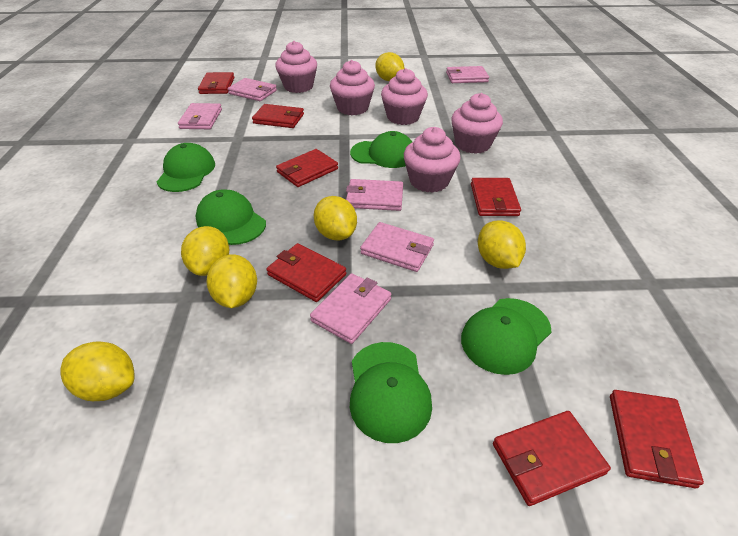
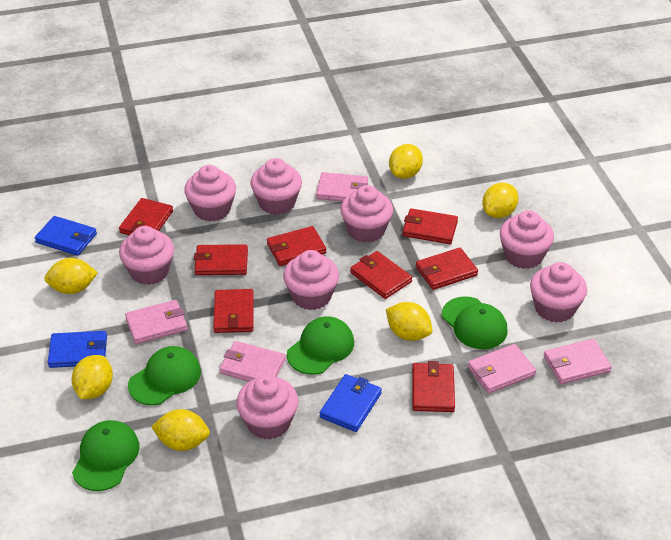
blue wallet: none = 0 -> [35,216,97,256] [48,331,107,368] [319,374,382,432] = 3
green cap: [157,143,215,192] [195,189,266,245] [350,131,412,168] [350,342,432,443] [461,298,552,375] = 5 -> [72,420,140,491] [128,346,201,406] [287,316,354,375] [442,296,508,349] = 4
pink cupcake: [275,41,317,93] [330,60,375,115] [381,68,428,125] [404,127,461,193] [451,93,503,154] = 5 -> [119,226,174,285] [184,165,236,222] [236,375,298,440] [250,158,302,215] [283,250,339,310] [340,185,393,243] [500,210,554,269] [530,262,587,323] = 8
pink wallet: [178,103,222,129] [228,78,277,101] [310,273,391,344] [346,179,403,211] [360,222,434,272] [446,66,489,83] = 6 -> [125,300,187,344] [219,341,286,382] [316,172,368,202] [468,344,536,394] [544,339,612,384] = 5
red wallet: [198,72,235,94] [252,104,304,128] [266,243,346,302] [276,149,338,187] [471,178,521,216] [493,411,611,506] [610,390,704,488] = 7 -> [119,198,173,235] [194,244,248,275] [213,289,254,333] [267,226,326,266] [350,251,412,299] [402,208,458,244] [412,361,455,412] [416,248,478,290] = 8

